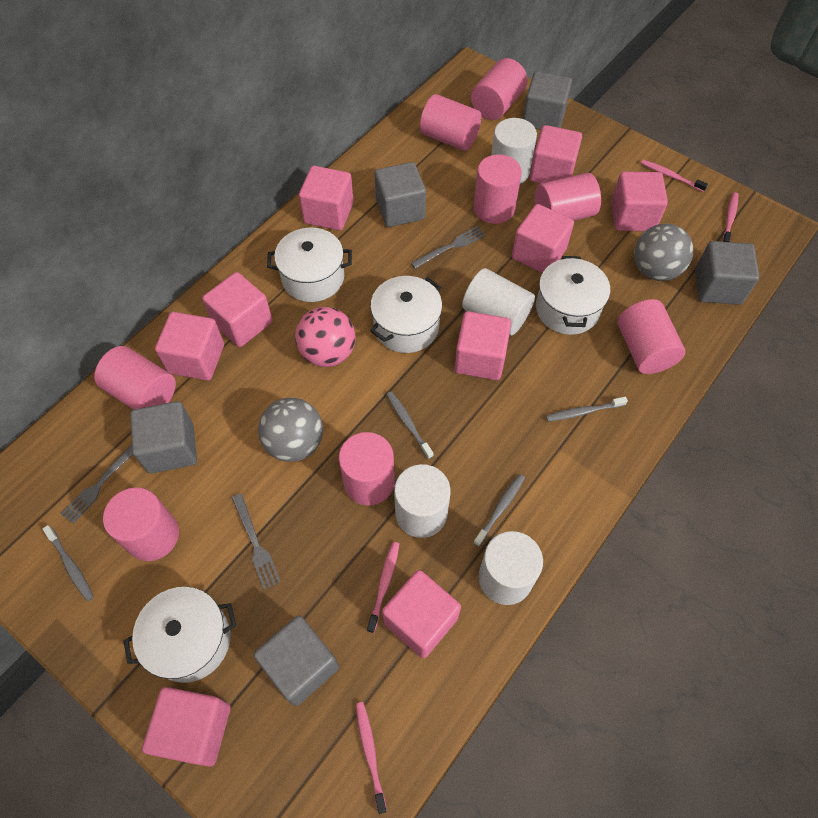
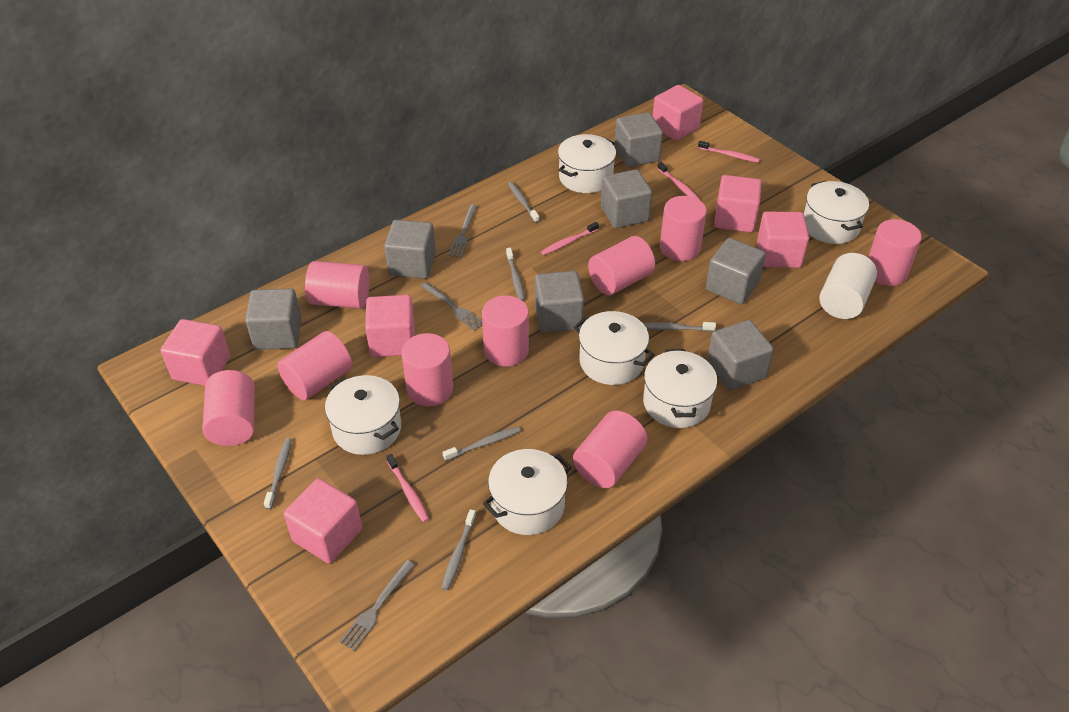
grey ball: [258,398,323,462] [634,224,693,281] = 2 -> none = 0
grey cube: [130,401,197,474] [254,616,339,706] [375,162,426,227] [523,71,572,130] [695,241,759,305] = 5 -> [245,289,302,350] [384,220,436,279] [535,271,584,333] [601,169,652,228] [614,112,663,167] [706,238,766,304] [707,320,774,391] = 7
grey toothbrush: [43,525,94,601] [386,391,434,459] [473,474,525,547] [546,397,628,422] = 4 -> [264,438,292,509] [441,509,476,591] [443,427,521,461] [506,248,525,301] [508,182,539,223] [643,322,716,332] = 6
pink ball: [295,307,355,367] = 1 -> none = 0
pink cube: [142,687,231,767] [155,312,224,381] [202,272,273,347] [299,166,354,231] [382,570,461,658] [454,311,511,380] [512,204,574,273] [529,125,582,184] [611,172,668,231] = 9 -> [161,319,230,386] [284,479,362,564] [365,295,415,357] [653,85,703,141] [714,175,762,232] [757,211,809,268] = 6
pink cylinder: [94,346,176,410] [103,487,179,561] [339,432,395,505] [420,94,481,151] [471,58,528,120] [474,154,522,224] [535,173,601,221] [617,299,685,374] = 8 -> [202,370,255,446] [277,331,352,400] [305,261,369,309] [401,333,453,406] [482,296,529,367] [573,410,648,488] [588,236,655,295] [660,196,707,261] [868,219,922,286] = 9
white cylinder: [394,464,451,538] [462,268,535,335] [478,531,543,605] [491,118,537,184] = 4 -> [819,253,877,319] = 1
white pot: [123,587,236,683] [267,228,352,302] [370,276,442,353] [536,256,610,335] = 4 -> [325,375,401,455] [483,449,572,535] [558,134,616,193] [574,311,655,385] [643,349,717,428] [804,181,869,244] = 6

